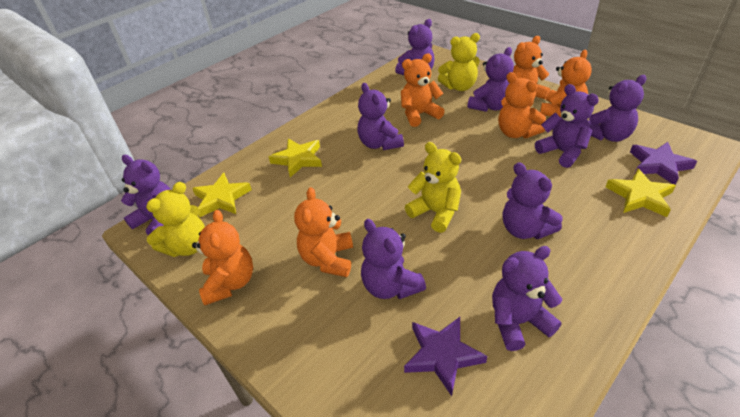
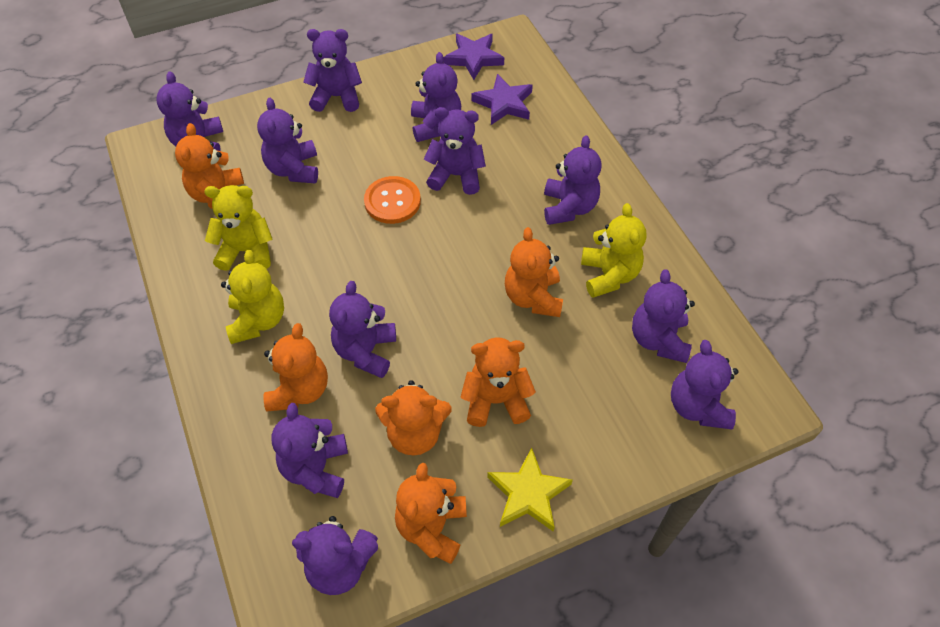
orange button: none = 0 -> [364,176,421,224] = 1
purple teddy bear: [121,155,171,235] [358,83,404,150] [361,219,426,299] [395,19,434,75] [467,47,514,112] [492,246,562,351] [503,162,563,239] [535,84,599,168] [587,75,646,142] = 9 -> [157,71,223,151] [257,98,318,183] [272,403,348,498] [292,516,378,595] [303,29,362,112] [329,281,396,378] [411,52,461,142] [424,107,486,195] [544,135,602,225] [632,270,695,363] [671,340,738,429] = 11
yellow star: [192,173,252,218] [269,138,322,177] [606,169,676,217] = 3 -> [487,448,573,532] = 1

